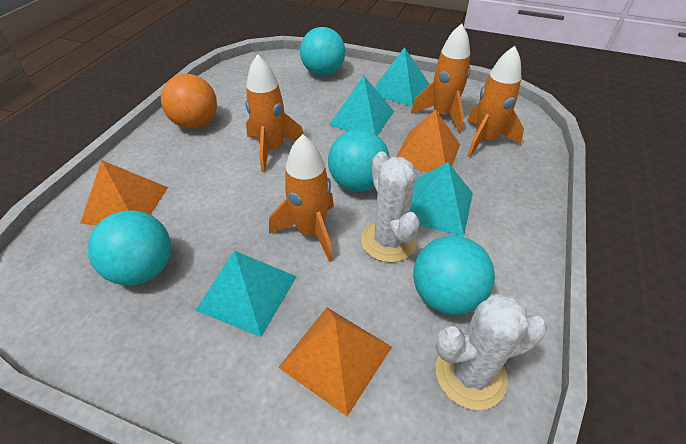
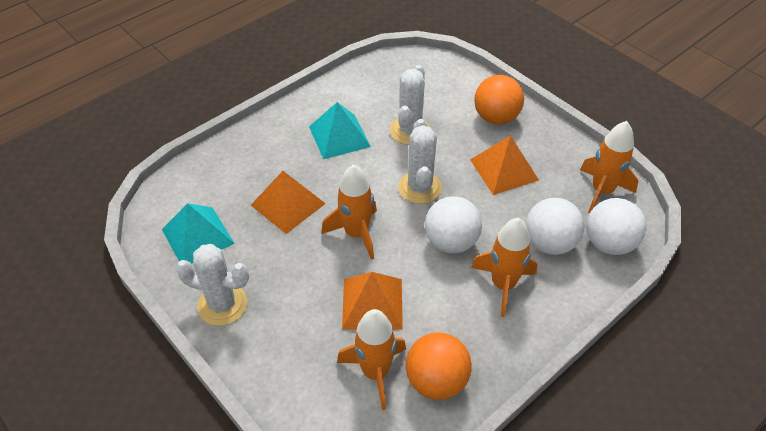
orange ball: [161,74,217,129] = 1 -> [406,332,472,400] [474,75,524,124] = 2
turquoise ball: [88,210,171,285] [300,27,345,76] [328,129,390,192] [413,236,495,315] = 4 -> none = 0
turquoise pyramid: [195,251,297,337] [329,75,394,136] [374,47,429,106] [410,162,473,237] = 4 -> [162,203,235,264] [309,102,371,159] = 2
white ball: none = 0 -> [425,196,482,253] [526,198,584,255] [586,198,646,255] = 3
white cactus: [361,152,420,262] [435,294,547,410] = 2 -> [176,244,249,326] [390,65,430,145] [398,119,442,204] = 3

